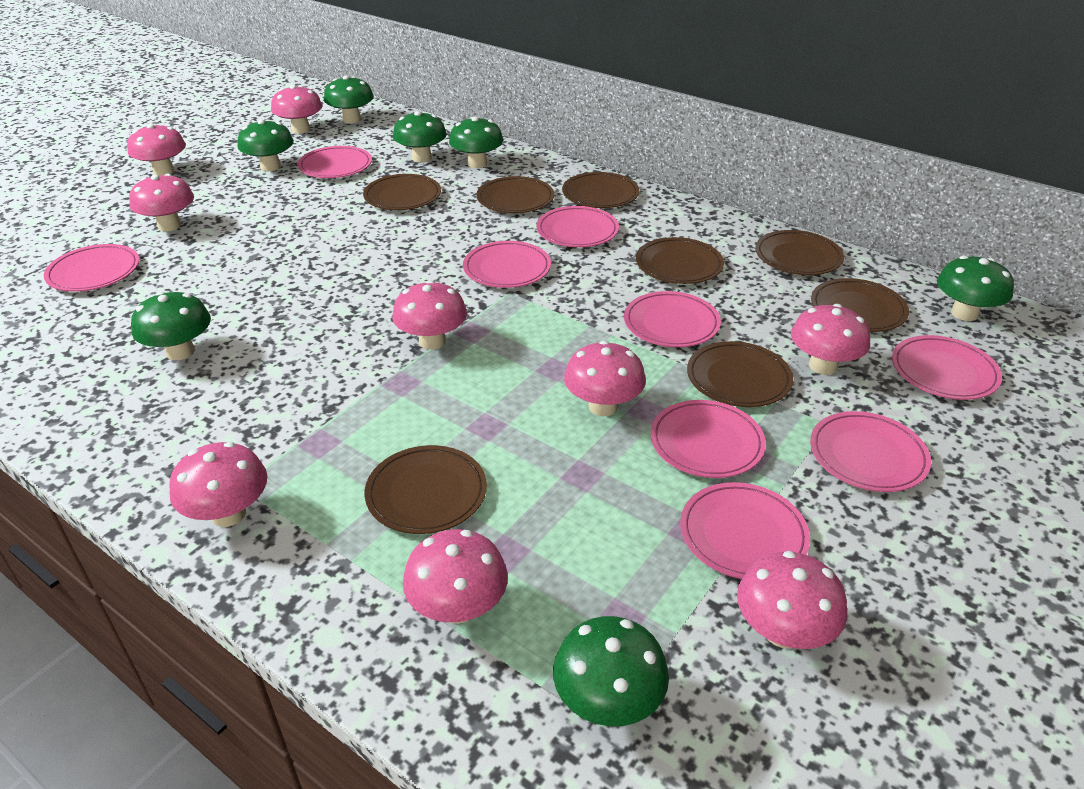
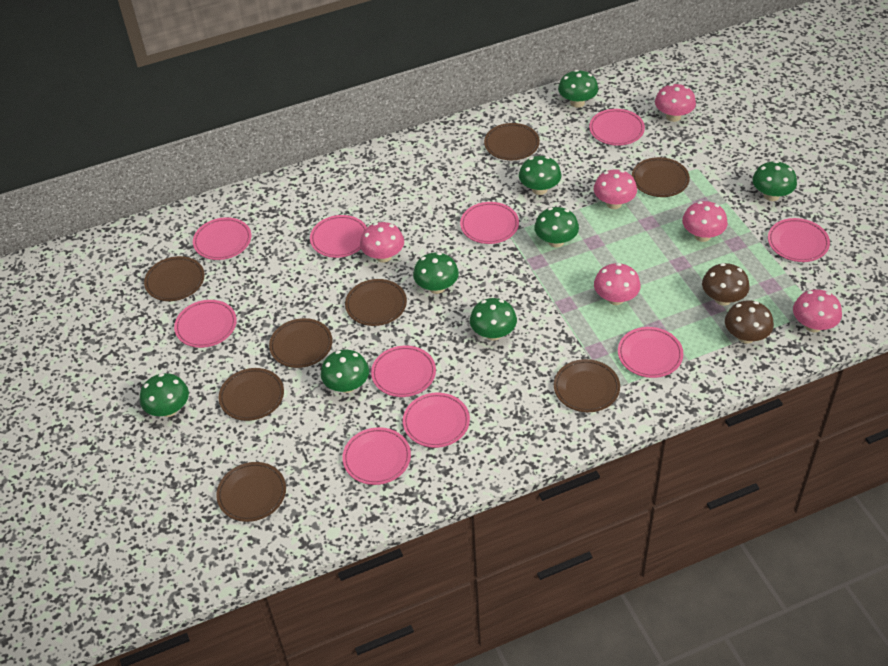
brown mushroom: none = 0 -> [702,263,750,306] [725,300,774,344] = 2
green mushroom: [131,292,211,360] [238,119,294,171] [324,75,374,123] [393,111,447,162] [449,117,503,168] [553,616,669,726] [937,255,1014,321] = 7 -> [140,373,189,417] [321,350,369,393] [413,252,459,294] [470,298,517,340] [519,156,562,195] [534,207,579,247] [558,70,598,108] [753,161,797,201] = 8
pink mushroom: [127,124,186,175] [129,174,194,231] [169,442,267,527] [271,85,322,134] [392,280,467,350] [403,529,508,624] [564,341,646,416] [737,551,847,649] [791,304,870,375] = 9 -> [360,222,404,263] [594,169,637,209] [594,263,641,305] [655,84,696,122] [682,201,728,242] [793,289,842,332] = 6
pink plate: [44,244,139,292] [298,146,372,178] [463,241,551,288] [536,206,619,247] [624,291,721,347] [650,400,766,478] [680,482,810,579] [810,411,931,492] [892,335,1002,400] = 9 -> [174,300,237,348] [193,217,251,260] [310,215,367,258] [342,427,411,485] [371,346,436,397] [403,393,470,448] [460,202,519,244] [589,109,645,146] [618,327,683,378] [768,218,830,262] = 10

